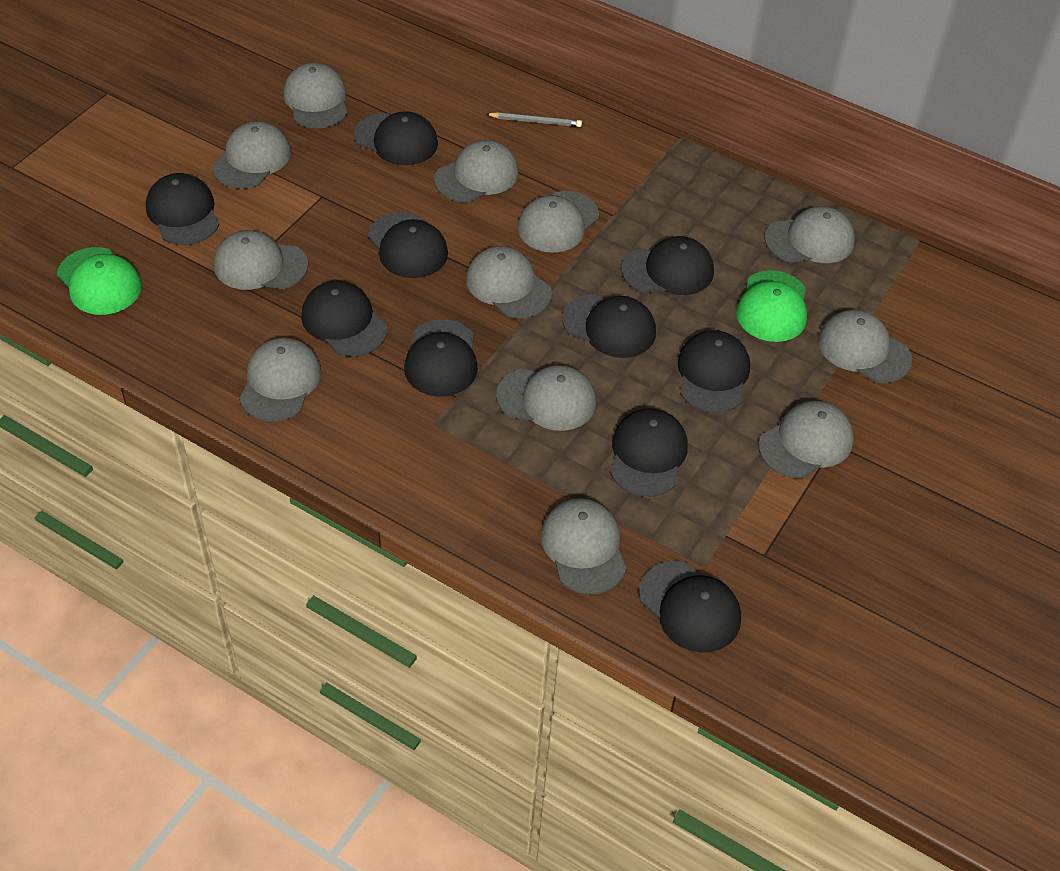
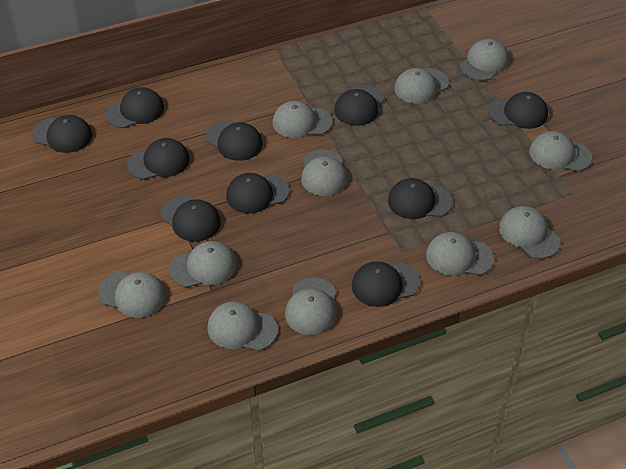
green cap: [57,247,142,315] [737,270,807,342] = 2 -> none = 0
grey cap: [212,121,291,189] [214,230,308,290] [239,337,321,422] [283,63,348,128] [434,140,519,202] [466,246,552,319] [496,365,596,431] [518,191,599,253] [541,498,627,594] [759,401,854,478] [765,206,855,263] [818,310,912,383] = 12 -> [98,271,166,318] [169,241,237,288] [207,301,278,351] [272,101,333,138] [285,278,337,335] [301,149,348,196] [394,68,449,104] [426,232,494,276] [460,39,509,81] [499,206,560,259] [529,131,592,172] = 11
grey pencil: [486,112,582,127] = 1 -> none = 0

